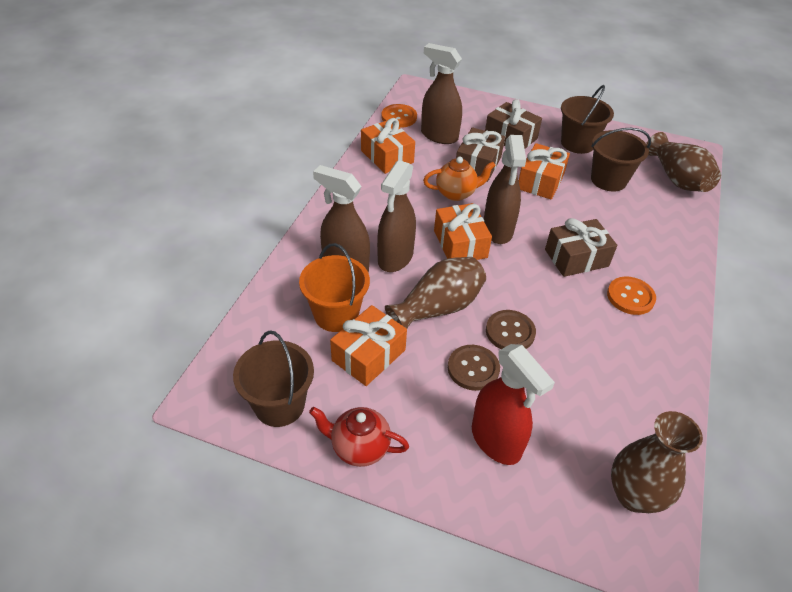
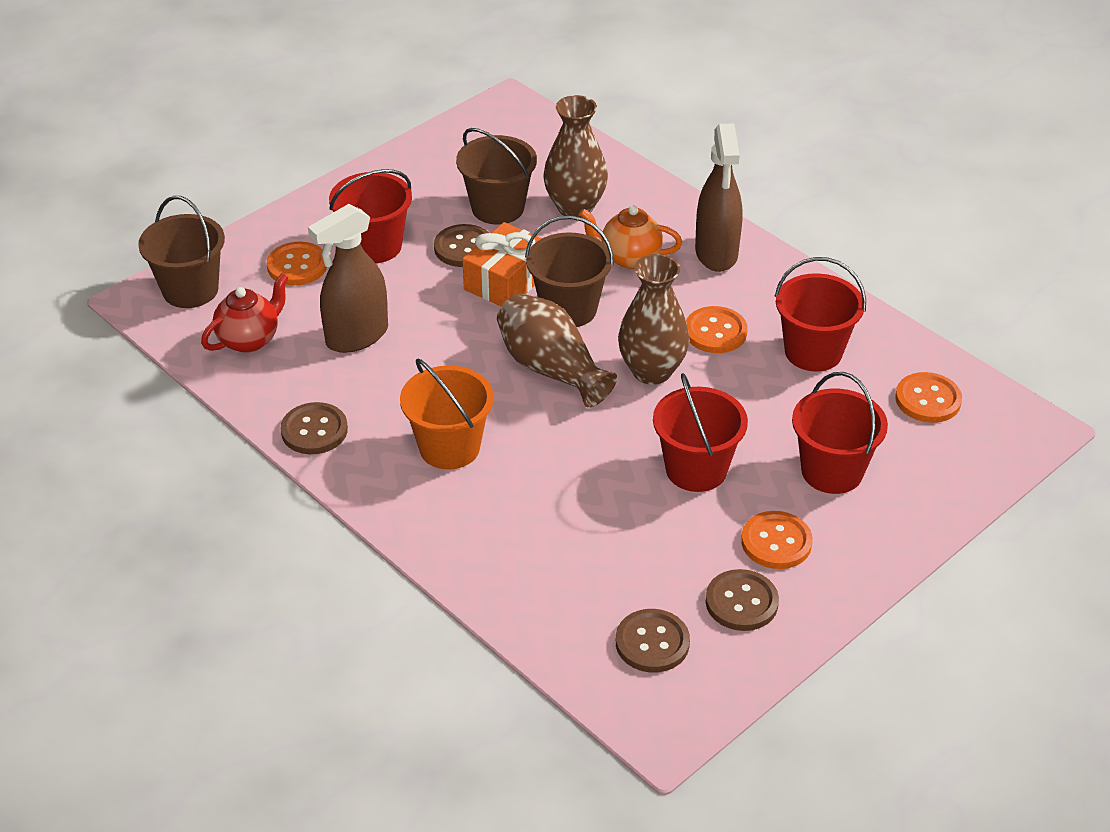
brown button: [448,345,500,391] [486,310,536,349] = 2 -> [281,402,348,454] [434,224,489,267] [616,609,690,673] [706,569,779,631] = 4
brown gift: [456,127,505,182] [485,99,542,149] [545,218,617,277] = 3 -> none = 0
brown spray bottle: [313,165,370,272] [377,160,416,272] [421,43,462,144] [484,135,526,244] = 4 -> [308,204,388,353] [695,124,742,272] = 2
orange button: [381,104,417,128] [607,277,656,315] = 2 -> [267,242,327,285] [686,306,748,353] [741,511,813,569] [895,372,962,423] = 4
orange gift: [330,305,407,386] [361,118,415,174] [434,203,492,260] [519,143,570,199] = 4 -> [462,222,542,306] = 1
red bucket: none = 0 -> [329,169,412,263] [653,373,748,492] [775,257,866,371] [792,372,888,494] = 4
red spray bottle: [472,344,555,465] = 1 -> none = 0

